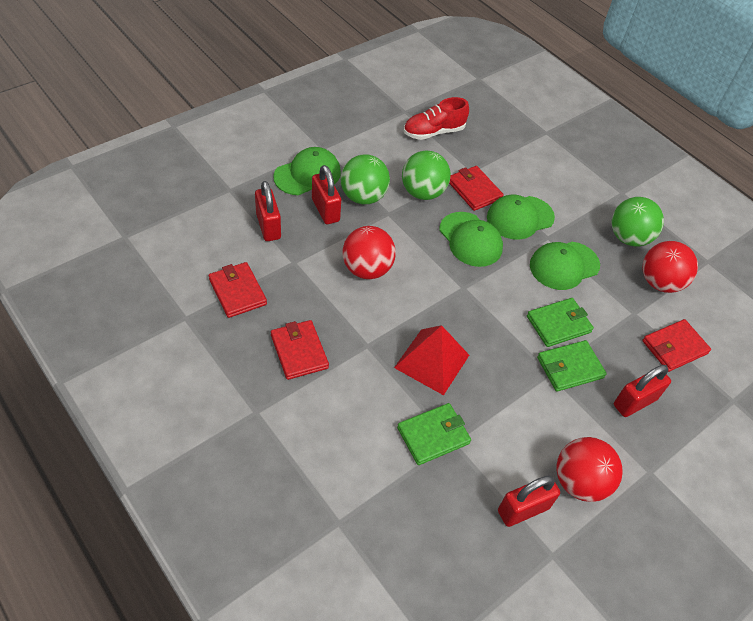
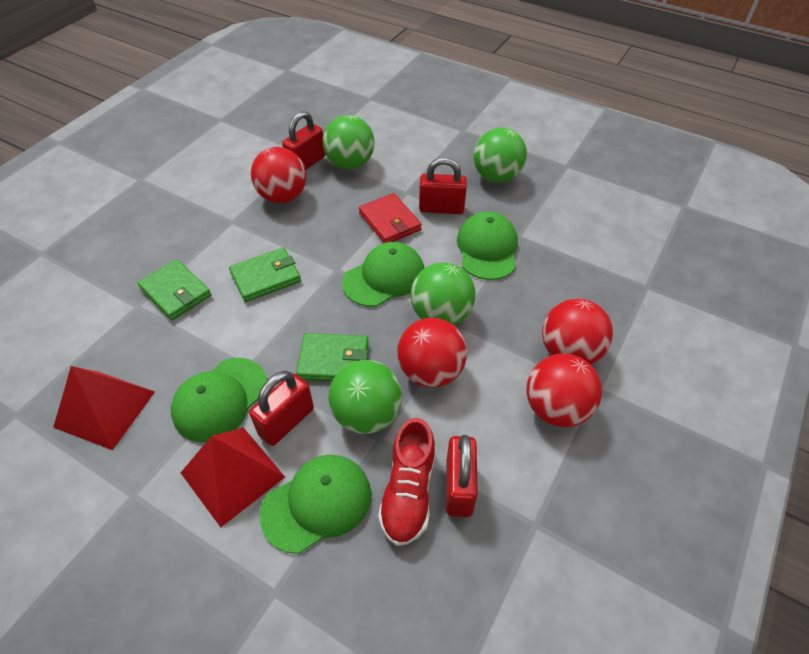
green ball: [341,154,390,204] [402,151,451,200] [612,197,664,246] = 3 -> [323,115,375,169] [328,360,402,434] [411,262,475,325] [473,128,527,183] = 4
red ball: [342,226,396,279] [557,437,623,502] [643,241,698,293] = 3 -> [251,147,306,203] [397,318,467,388] [527,354,602,427] [542,299,613,365] = 4
red pyramid: [394,325,469,395] = 1 -> [53,366,155,450] [181,428,285,527] = 2
red wallet: [209,262,267,318] [271,320,329,380] [449,166,504,211] [642,319,711,372] = 4 -> [359,193,422,243] = 1

